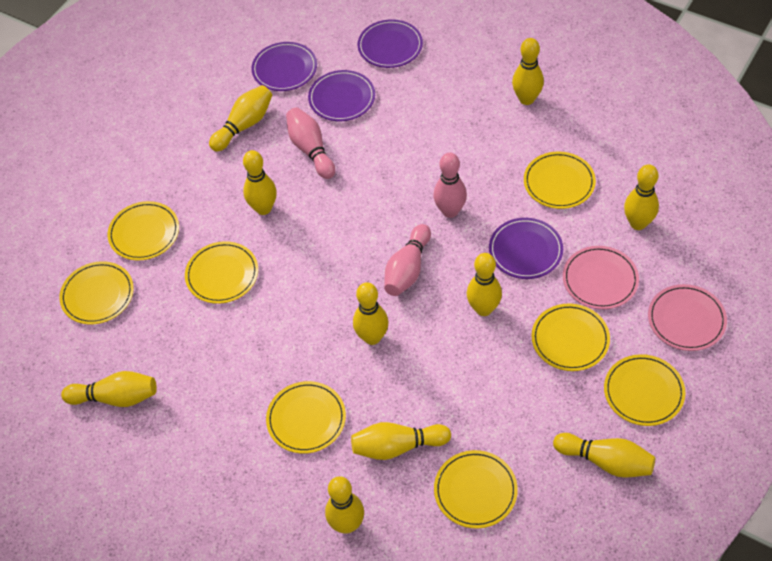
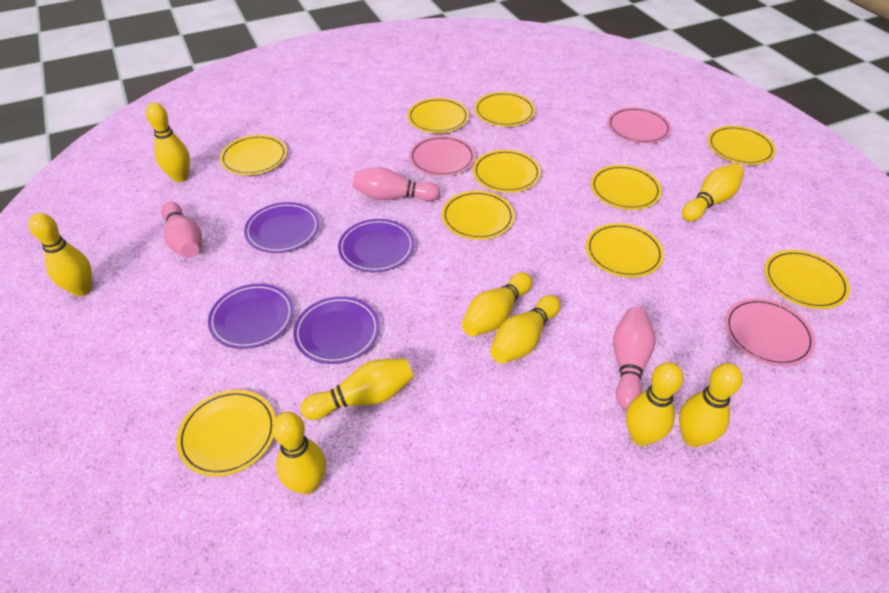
pink plate: [563,246,639,309] [648,284,727,351] = 2 -> [409,136,475,176] [607,107,671,144] [725,298,816,366] = 3
yellow bowling pin: [61,371,157,407] [209,85,272,152] [243,150,277,215] [325,476,364,534] [351,422,451,460] [353,282,388,345] [467,253,502,316] [512,38,544,105] [553,433,655,478] [624,164,659,230] = 10 -> [28,213,92,296] [146,103,190,182] [272,412,326,494] [301,358,414,420] [462,272,532,336] [490,295,561,364] [626,362,683,446] [679,363,743,447] [682,163,744,222] = 9
yellow plate: [60,261,134,325] [107,201,179,261] [185,241,258,304] [266,381,346,454] [434,450,518,528] [524,152,596,209] [532,304,610,371] [604,354,685,426] = 8 -> [176,390,276,477] [220,135,287,175] [408,98,469,133] [442,191,515,240] [473,150,541,192] [475,92,535,126] [586,223,664,277] [591,165,662,210] [708,126,776,165] [764,250,850,309] = 10

